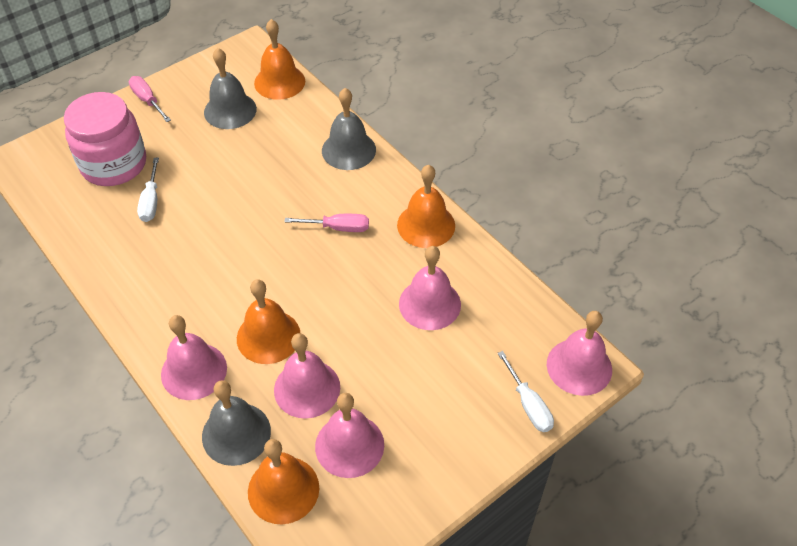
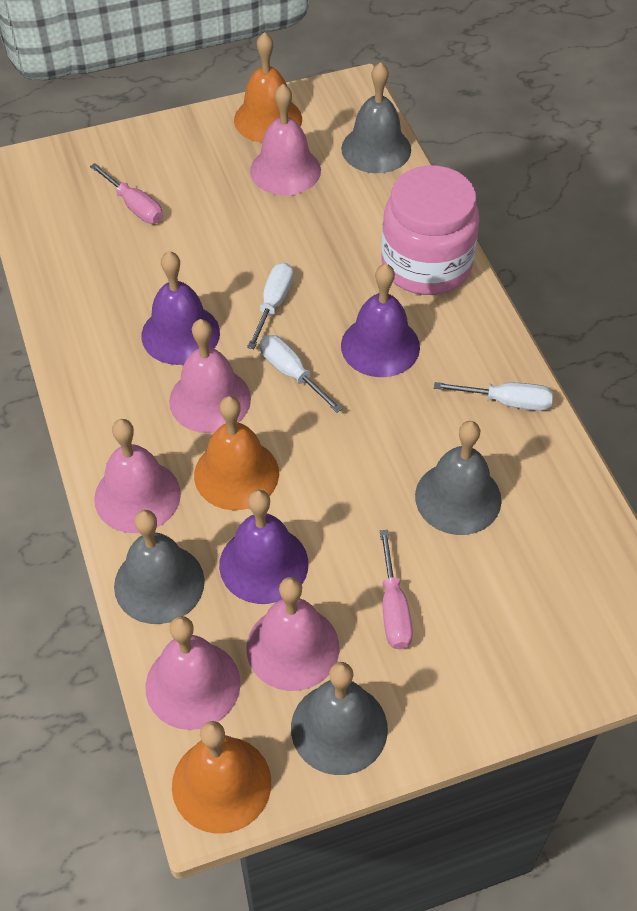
grey bell: [202,380,271,466] [204,48,257,129] [322,88,376,170] = 3 -> [114,510,205,624] [291,662,388,775] [341,62,411,173] [415,421,501,535] = 4
orange bell: [237,279,300,364] [248,439,319,524] [254,19,305,100] [397,165,455,248] = 4 -> [172,721,271,833] [194,396,279,510] [234,32,302,143] = 3
purple bell: none = 0 -> [141,251,220,365] [219,490,308,604] [341,264,420,377] = 3
white screwdriver: [137,158,159,222] [497,351,554,432] = 2 -> [247,262,293,349] [260,335,342,413] [434,382,553,411] = 3

